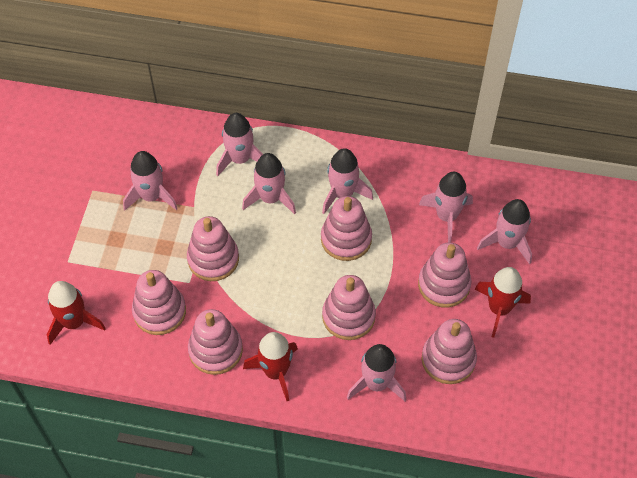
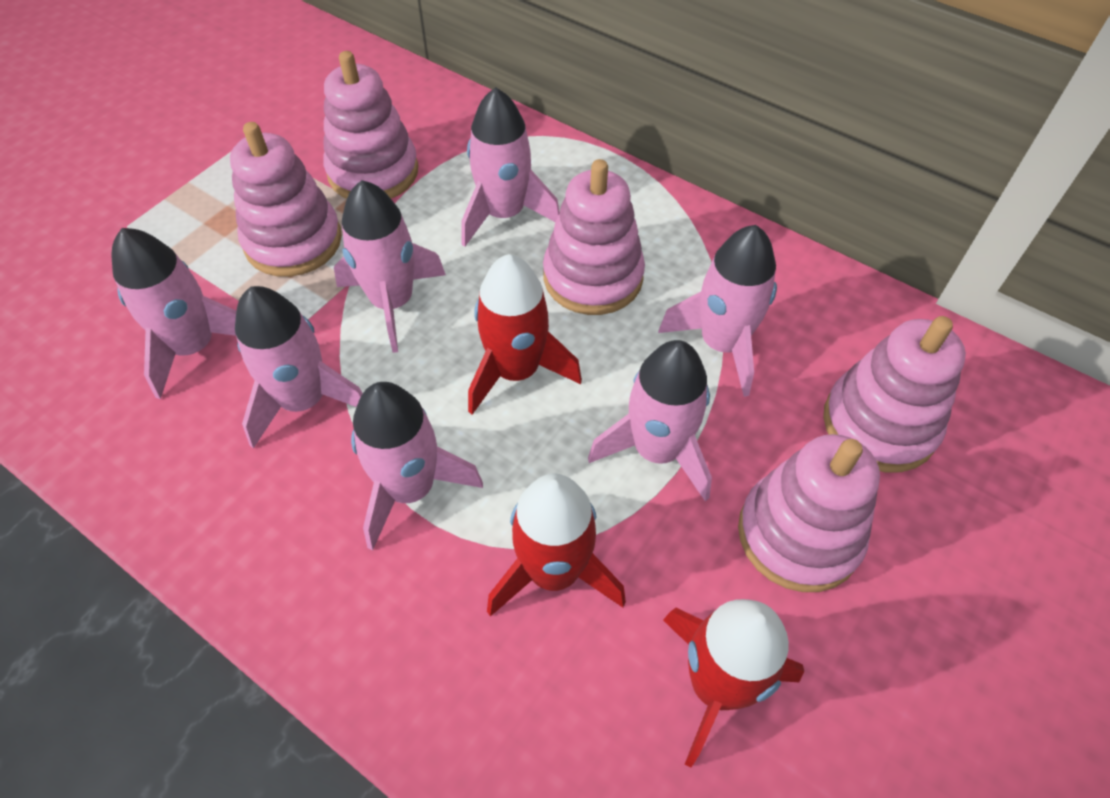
pink stacking toy: [132,270,186,335] [187,216,239,281] [188,309,243,375] [321,196,372,261] [322,275,376,340] [418,242,472,308] [422,319,477,384] = 7 -> [230,122,342,277] [323,51,418,199] [543,159,645,315] [738,434,880,592] [823,316,966,473] = 5

